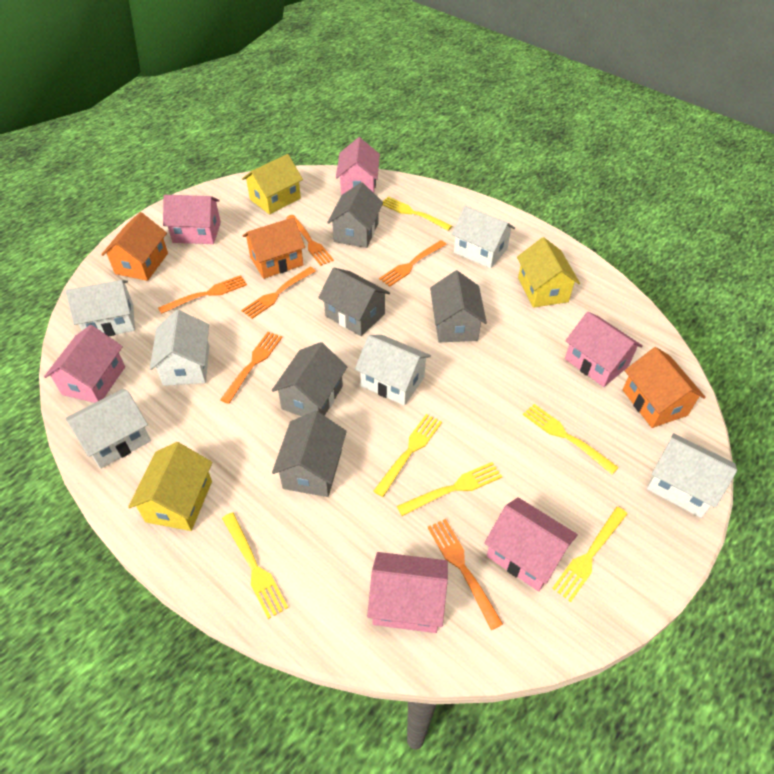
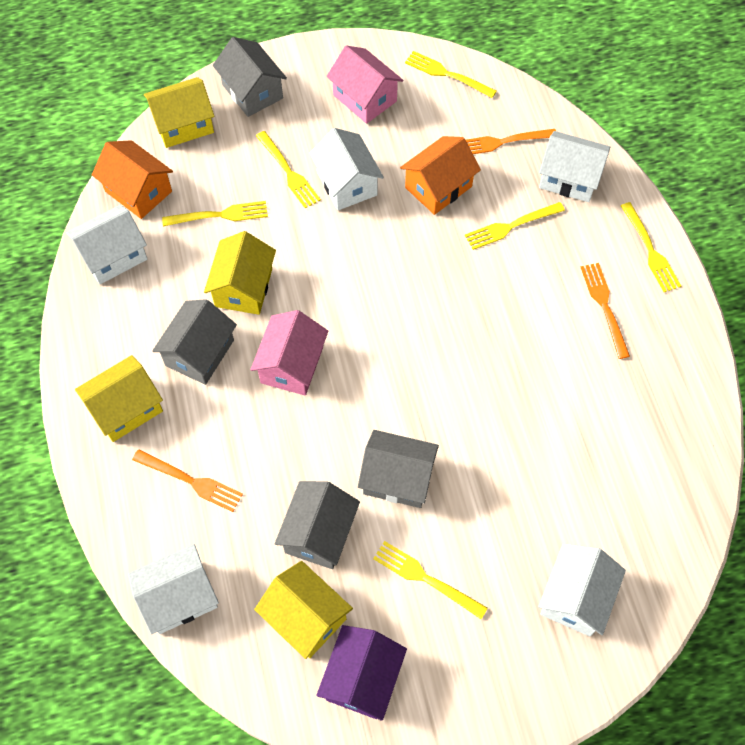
grey house: [272,342,347,416] [272,411,347,497] [318,268,390,336] [327,182,383,248] [430,270,487,342] = 5 -> [152,299,237,385] [213,37,287,117] [275,481,360,569] [358,430,439,508] = 4
orange fork: [158,275,247,314] [220,332,282,404] [241,267,316,319] [286,215,334,266] [379,240,447,287] [428,519,503,630] = 6 -> [132,449,243,512] [466,129,556,154] [581,263,630,359] = 3
orange house: [101,212,168,281] [242,217,305,279] [623,347,706,428] = 3 -> [92,140,173,219] [400,136,481,215] = 2
pink house: [44,325,125,403] [163,195,221,244] [336,137,380,195] [367,552,448,633] [484,497,578,591] [565,312,643,387] = 6 -> [250,310,328,396] [326,45,403,124] = 2
purple house: none = 0 -> [316,625,407,721] = 1
white house: [66,280,135,336] [66,389,151,469] [150,310,209,386] [355,335,431,406] [451,206,515,268] [647,433,737,518] = 6 -> [66,205,147,284] [128,544,219,635] [309,128,384,210] [538,543,626,636] [539,131,610,202] = 5
yellow house: [128,442,212,531] [242,154,303,214] [517,237,580,308] = 3 -> [75,355,163,442] [144,77,215,148] [204,231,276,315] [254,561,353,659] = 4

